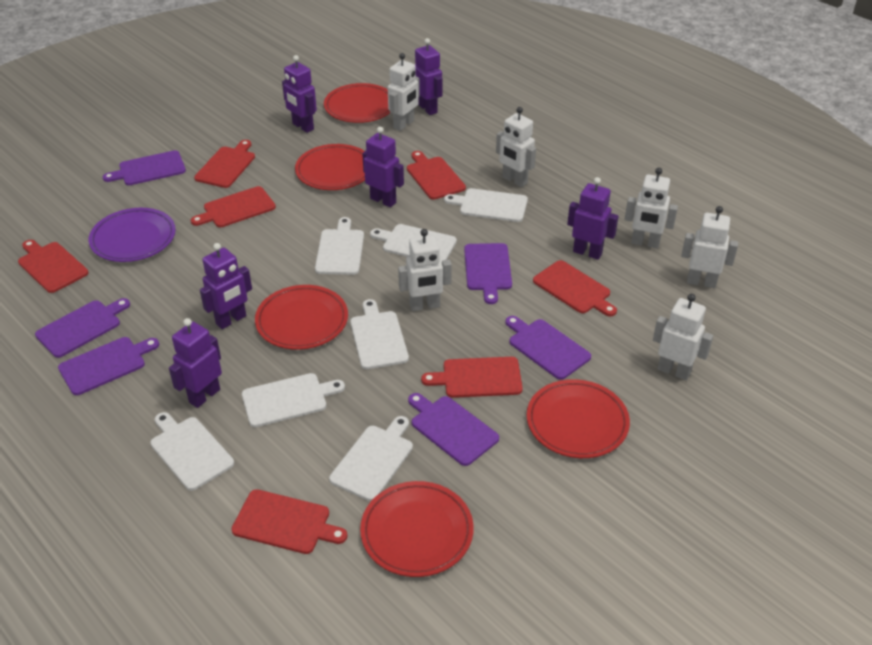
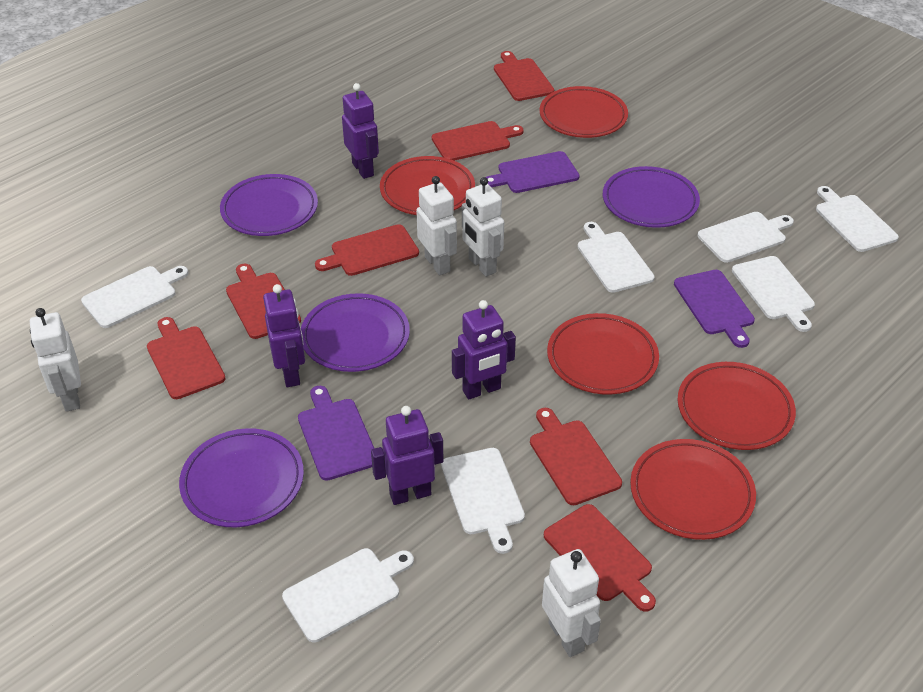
purple cutting board: [35,298,130,358] [58,337,159,395] [103,150,186,185] [408,393,499,466] [464,243,512,304] [505,316,591,380] = 6 -> [298,386,375,481] [486,151,580,193] [674,270,755,348] = 3
purple plate: [89,208,176,262] = 1 -> [179,428,304,527] [220,174,318,236] [301,293,410,372] [603,166,700,228] = 4
purple robot: [169,318,222,408] [200,243,252,329] [282,55,317,133] [362,127,404,207] [415,38,443,115] [567,177,619,260] = 6 -> [263,284,305,387] [342,83,379,179] [371,406,444,505] [452,300,516,400] = 4
white robot: [388,53,420,131] [398,229,452,311] [496,107,536,187] [625,168,678,249] [653,294,713,380] [681,206,738,288] = 6 -> [30,308,81,412] [416,176,457,275] [462,177,504,277] [542,549,601,657] = 4

